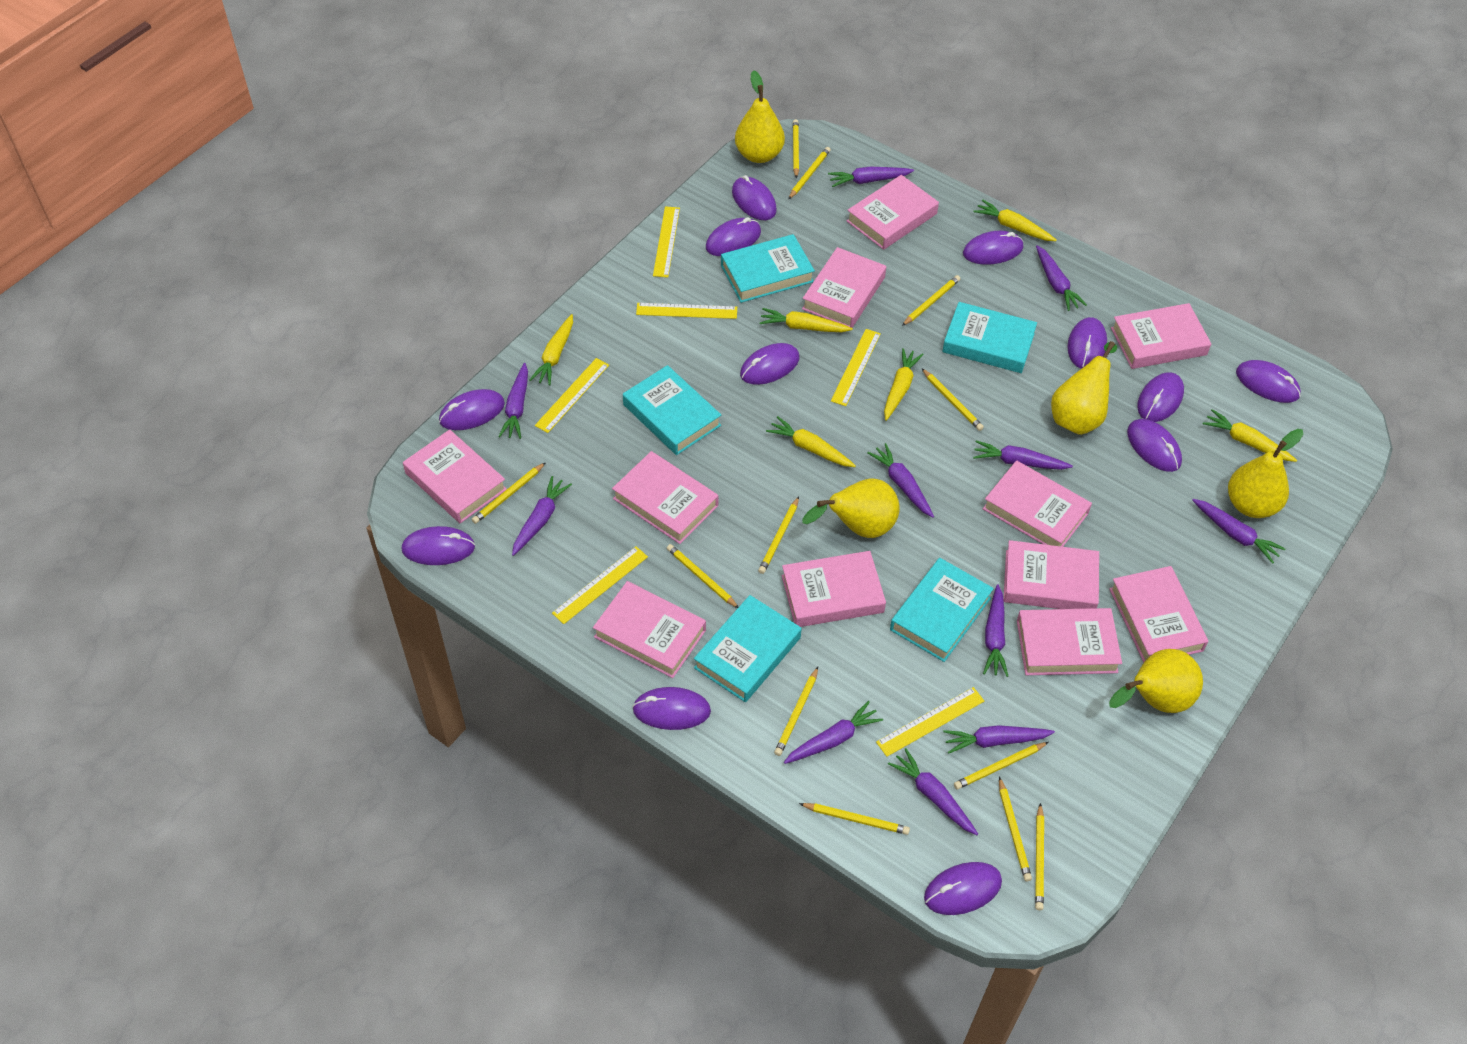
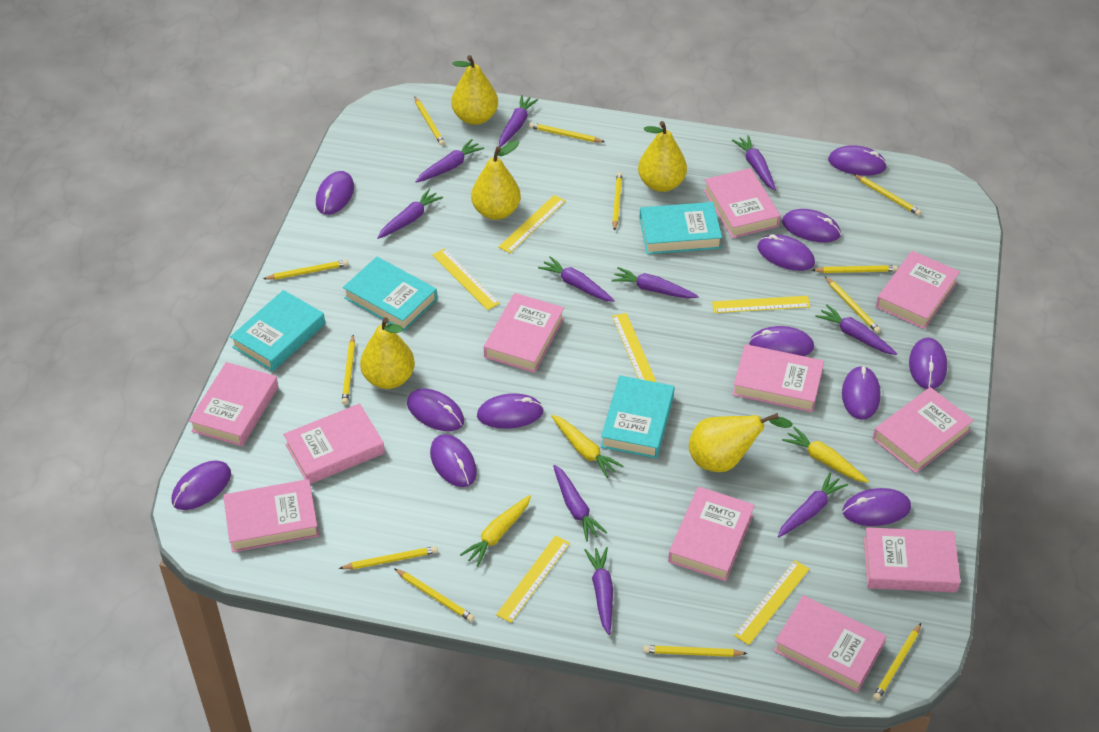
purple carrot: [498,363,528,439] [512,476,572,556] [784,701,883,764] [828,167,914,187] [867,443,934,518] [888,748,978,835] [943,725,1055,754] [973,440,1073,470] [983,584,1008,677] [1036,245,1087,311] [1192,499,1285,564] = 11 -> [377,189,443,239] [416,139,484,183] [499,95,538,147] [538,256,615,302] [553,465,607,541] [585,547,613,635] [612,267,699,299] [732,135,776,190] [778,472,848,537] [815,305,897,355] = 10
turquoise book: [623,365,721,455] [694,595,801,702] [721,234,815,303] [890,558,994,662] [942,302,1037,373] = 5 -> [230,290,325,372] [343,257,437,331] [601,375,675,459] [639,202,722,254] = 4
yellow carrot: [530,314,573,385] [759,308,853,332] [766,416,856,467] [884,348,924,421] [974,200,1057,241] [1203,409,1297,462] = 6 -> [460,495,531,567] [551,415,623,478] [782,427,869,483] = 3

